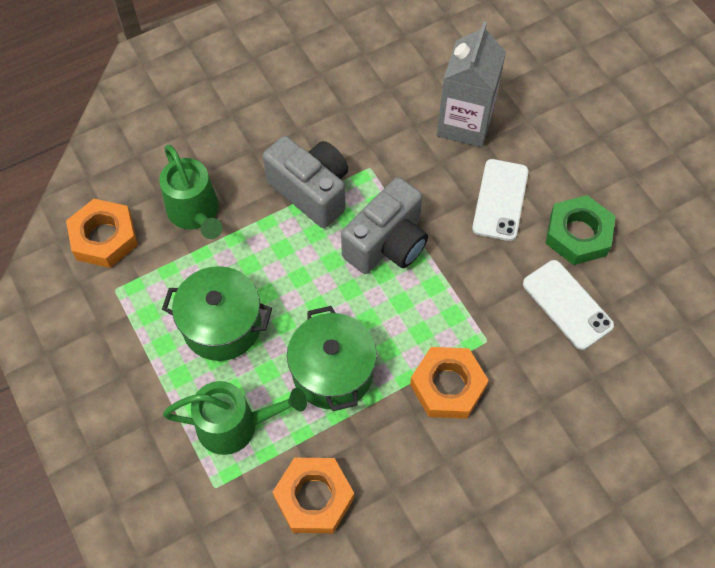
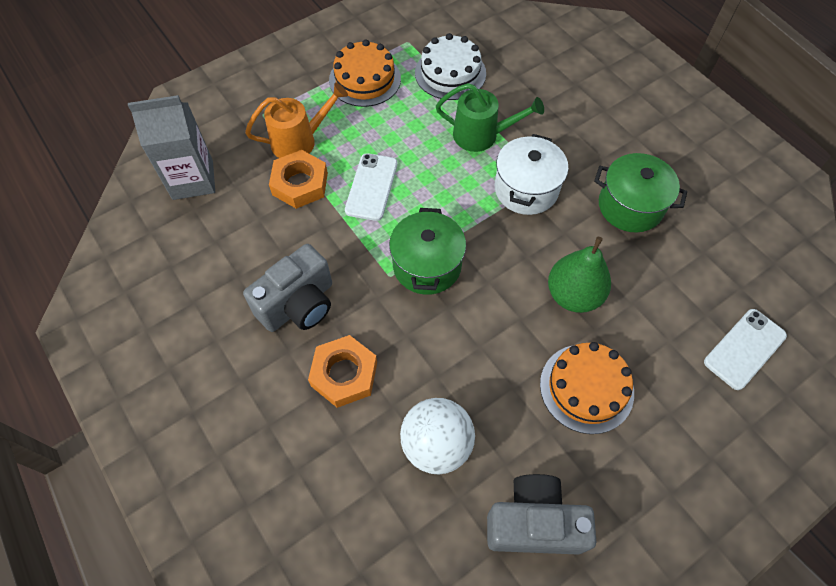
green nut: [545,195,616,265] = 1 -> none = 0
green pear: none = 0 -> [548,237,611,313] = 1
green watering can: [159,145,223,239] [163,381,307,455] = 2 -> [436,83,544,152] = 1
orange cake: none = 0 -> [329,40,401,107] [540,342,634,434] = 2
orange nut: [66,199,138,268] [273,458,354,533] [410,347,489,419] = 3 -> [269,150,328,209] [308,335,377,408] = 2
orange watering can: none = 0 -> [245,82,348,158] = 1
white ball: none = 0 -> [400,398,475,475] = 1
white cake: none = 0 -> [415,33,486,100] = 1
white pot: none = 0 -> [495,134,568,215] = 1

